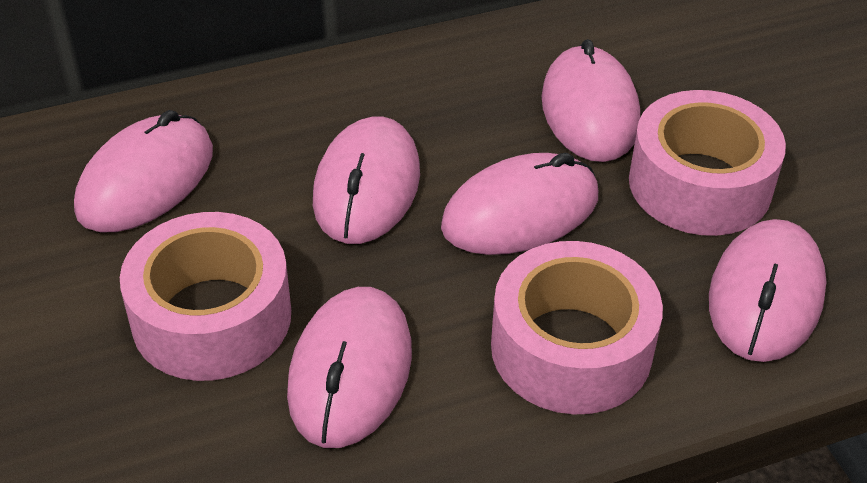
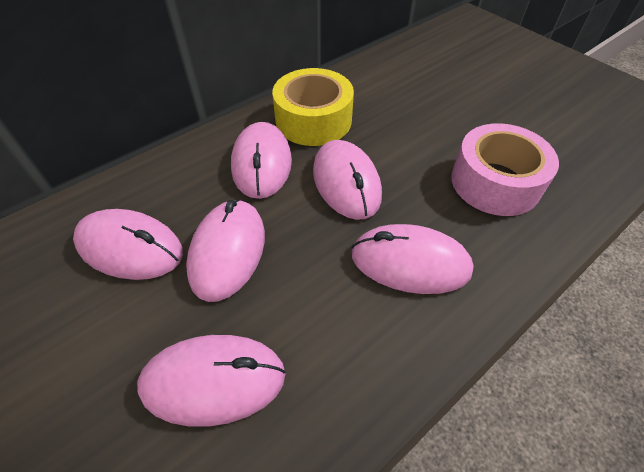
pink tape: [120,212,291,381] [491,241,663,414] [629,90,786,236] = 3 -> [451,123,559,216] = 1
yellow tape: none = 0 -> [272,68,354,146] = 1

